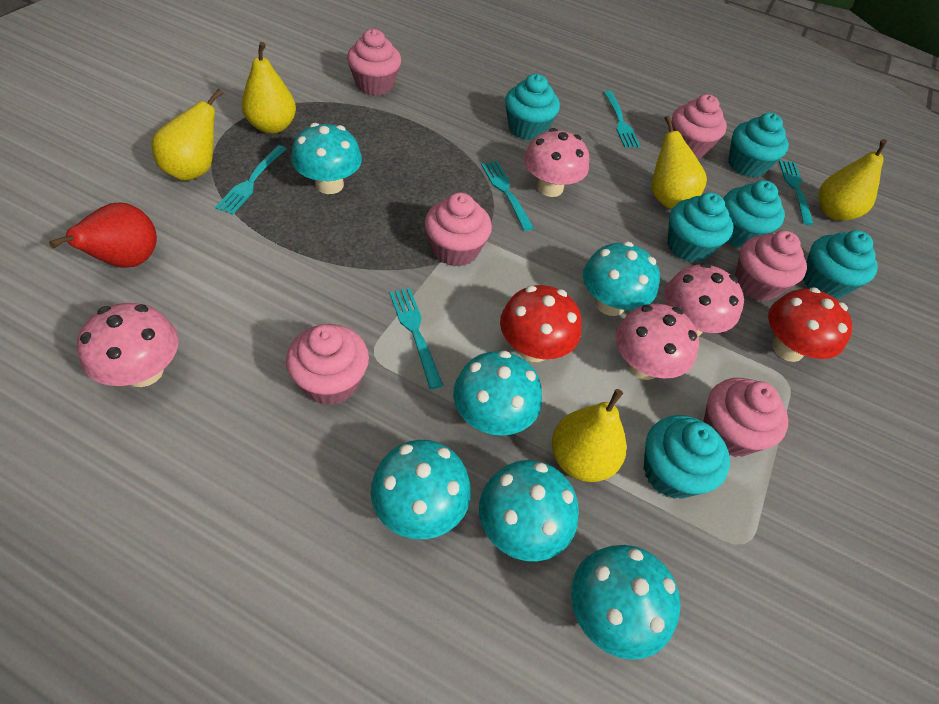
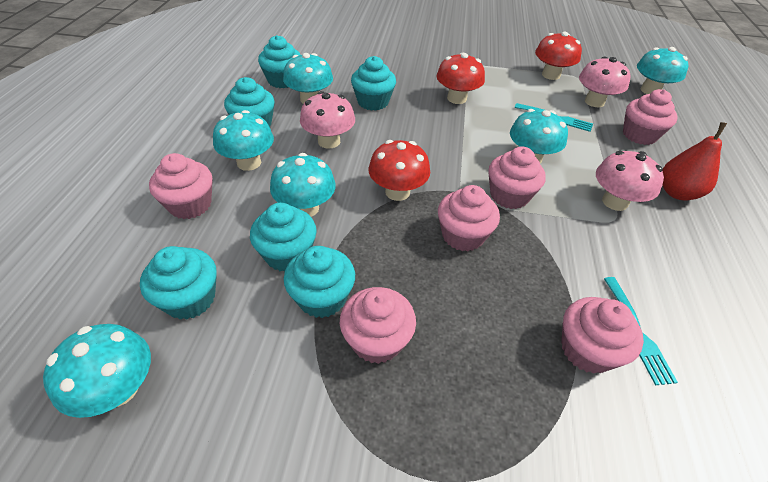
pink mushroom: [77,303,178,387] [524,128,589,197] [615,304,699,380] [664,263,744,336] = 4 -> [300,91,355,149] [579,57,631,107] [596,151,664,211] = 3
red mushroom: [500,285,582,362] [768,287,852,362] = 2 -> [368,140,430,201] [437,53,485,104] [535,32,582,80] = 3
turquoise fork: [215,145,287,215] [390,288,443,389] [481,161,534,231] [604,90,640,148] [779,160,813,225] = 5 -> [514,103,593,132] [604,277,678,385] = 2
yellow pear: [151,89,223,181] [242,42,296,134] [552,389,627,482] [651,115,707,209] [819,139,887,221] = 5 -> none = 0

